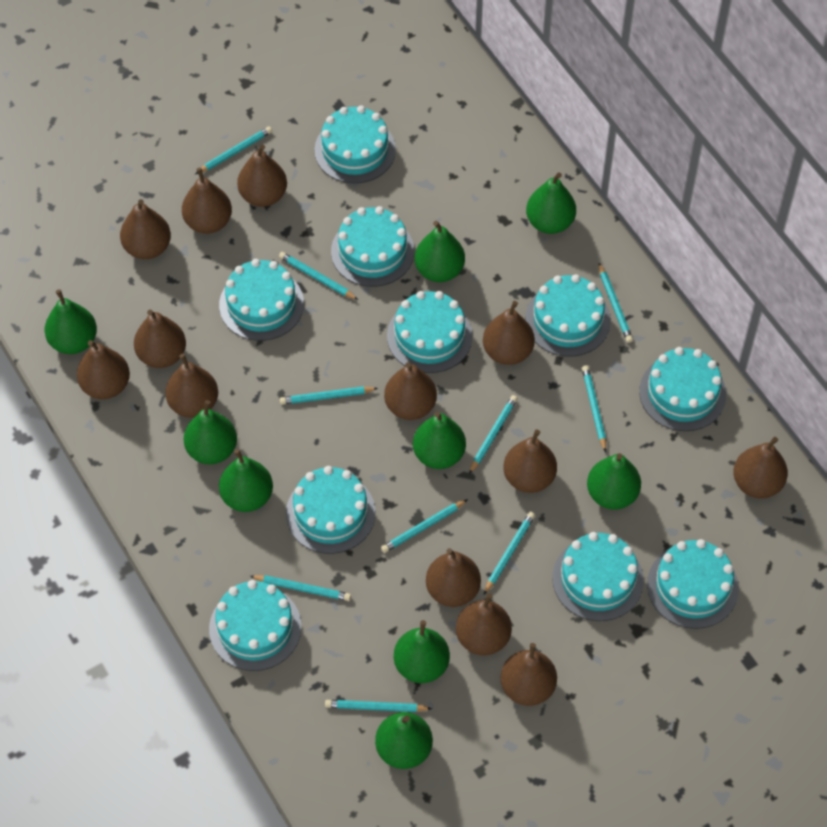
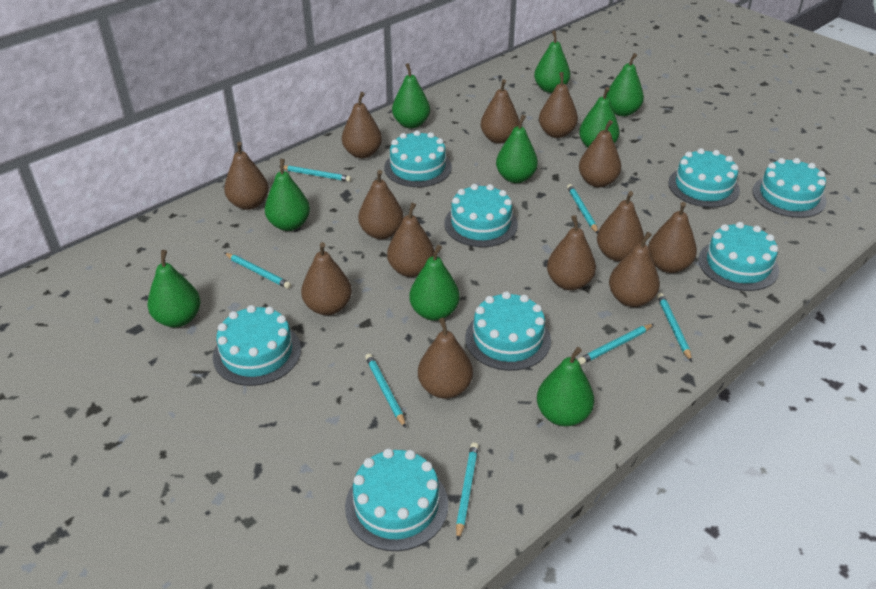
turquoise cake: [209,580,302,671] [219,259,304,341] [286,466,375,554] [314,105,396,183] [331,206,414,287] [387,291,473,373] [526,274,611,357] [552,532,644,621] [639,347,726,431] [647,539,739,629] = 10 -> [213,305,301,386] [345,448,448,551] [384,130,452,187] [444,184,518,247] [465,291,551,371] [668,148,740,208] [698,222,779,291] [752,158,826,218] = 8
turquoise pencil: [195,126,272,174] [250,575,351,601] [279,252,358,300] [280,386,378,405] [325,700,432,712] [381,499,468,553] [469,395,518,474] [484,512,535,595] [582,366,606,452] [599,263,633,343] = 10 -> [225,253,291,289] [278,165,351,182] [365,354,406,428] [456,442,479,541] [567,184,598,234] [578,324,654,365] [657,293,692,362] = 7

